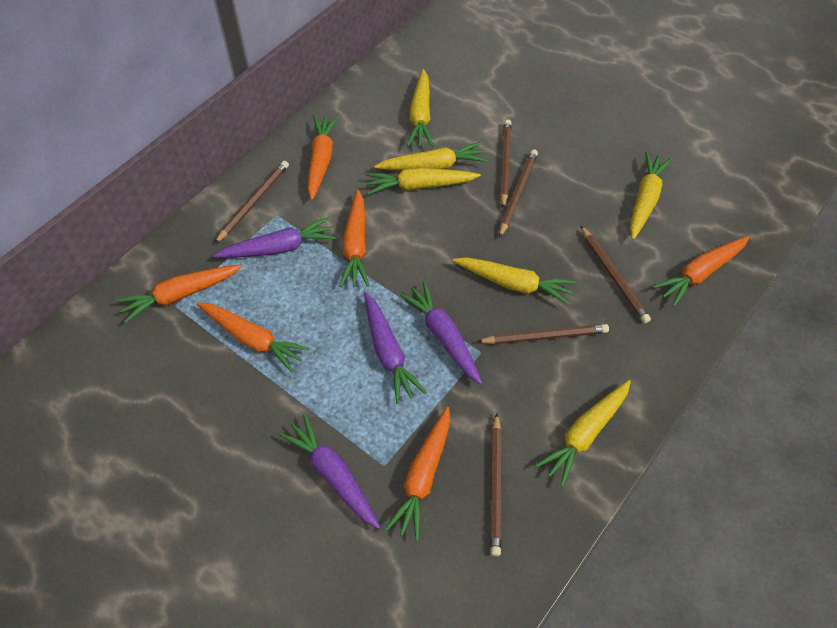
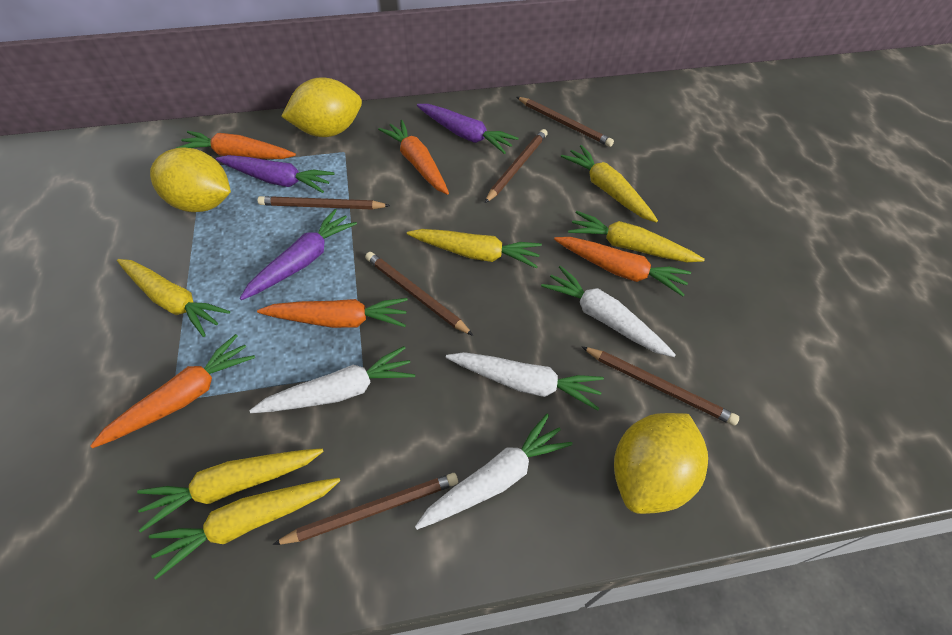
orange carrot: [116,265,242,323] [197,302,310,372] [307,115,339,200] [340,190,369,287] [385,407,450,541] [653,236,749,307] = 6 -> [90,334,255,448] [176,131,296,159] [257,298,408,328] [378,120,449,195] [554,237,691,296] = 5
purple carrot: [214,217,336,258] [279,414,380,529] [364,292,426,404] [400,281,482,385] = 4 -> [216,155,334,193] [240,209,357,300] [417,104,518,154] = 3
white carrot: none = 0 -> [249,346,415,413] [415,414,573,530] [446,352,604,411] [541,266,676,357] = 4
yellow lemon: none = 0 -> [150,148,231,212] [281,77,362,137] [614,413,708,514] = 3

